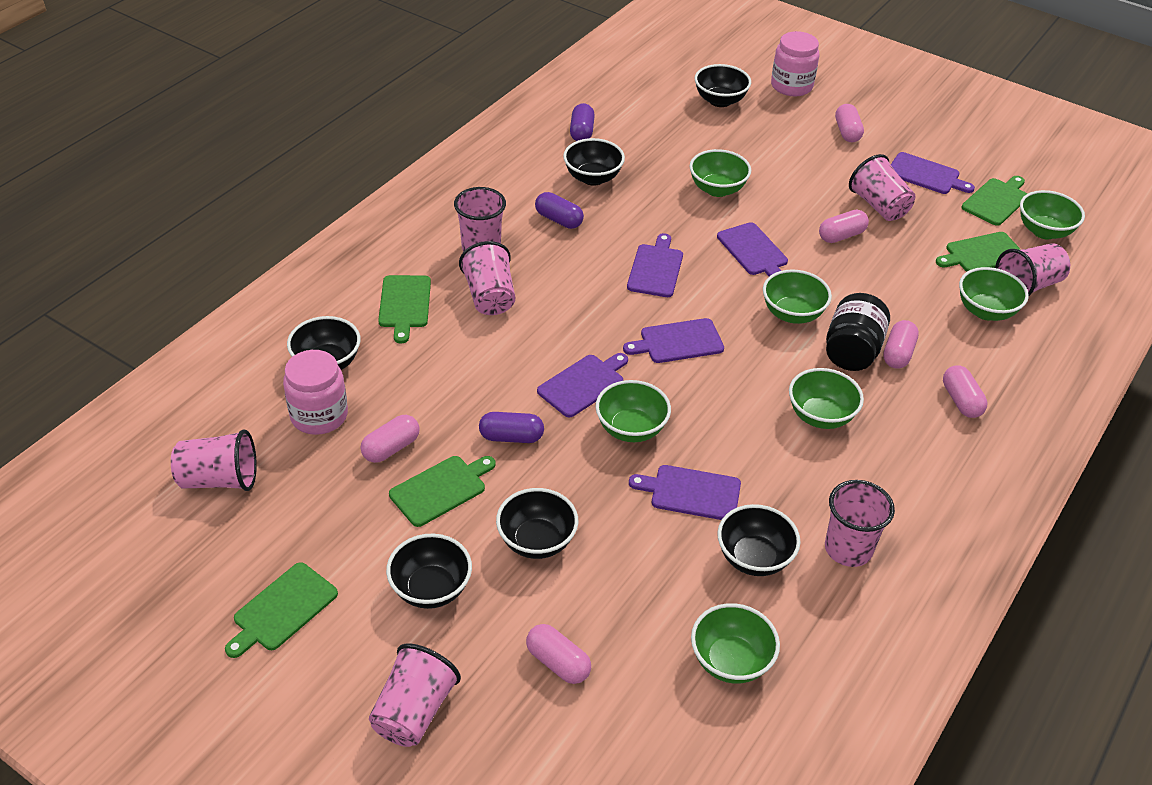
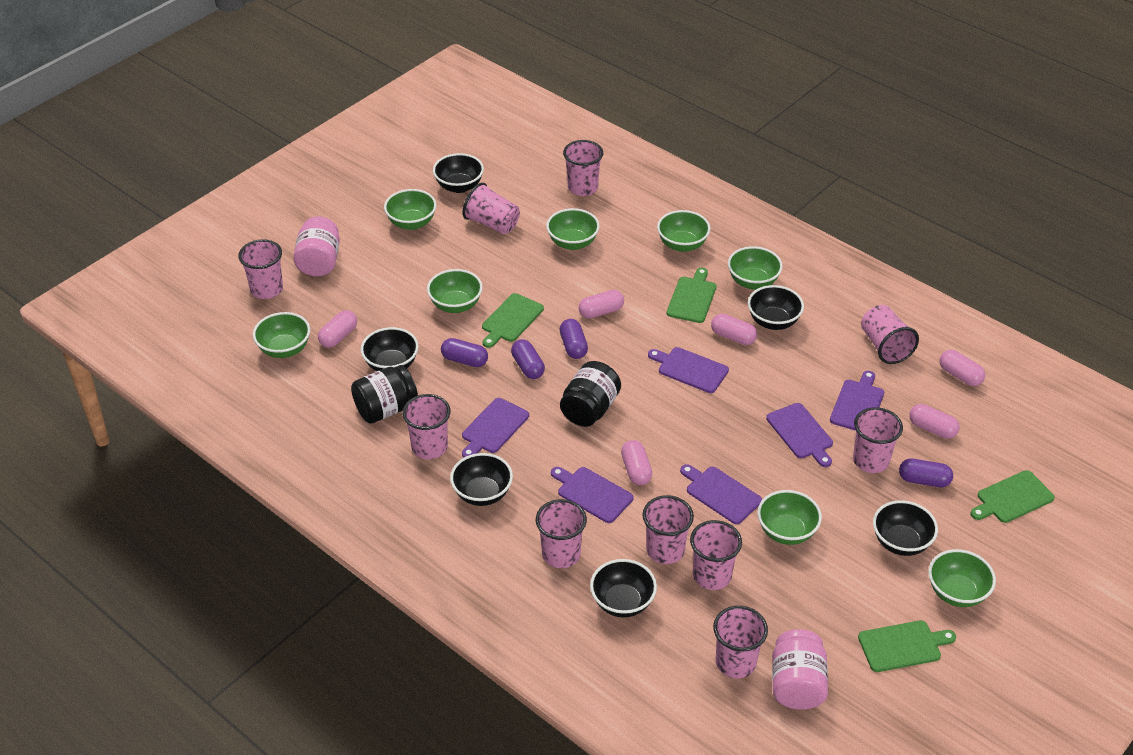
black jar: [826,293,890,371] = 1 -> [351,365,418,424] [560,361,621,427] = 2
green bowl: [596,380,671,442] [690,149,751,197] [691,603,780,684] [763,269,832,324] [789,368,864,429] [959,267,1029,321] [1020,190,1085,239] = 7 -> [253,312,310,358] [384,189,437,230] [427,269,483,313] [546,208,600,250] [657,210,710,252] [728,246,783,289] [757,490,822,545] [928,549,996,607] = 8
green cutting board: [225,562,338,658] [378,275,431,343] [389,456,496,527] [936,232,1021,272] [962,176,1027,226] = 5 -> [482,293,544,348] [667,268,716,323] [858,620,956,672] [970,470,1055,523] = 4
pink cup: [171,429,257,491] [369,643,461,747] [454,187,506,251] [459,241,515,315] [825,480,895,567] [849,154,916,221] [995,243,1070,296] = 7 -> [238,239,283,299] [402,394,450,459] [463,183,520,234] [536,499,587,568] [563,140,603,196] [642,495,694,564] [690,520,742,590] [713,606,768,678] [853,407,903,473] [861,305,919,364] = 10
purple capsule: [479,412,544,443] [535,192,584,229] [570,103,595,141] = 3 -> [441,338,488,367] [511,339,545,379] [560,319,588,359] [899,459,953,487] = 4

